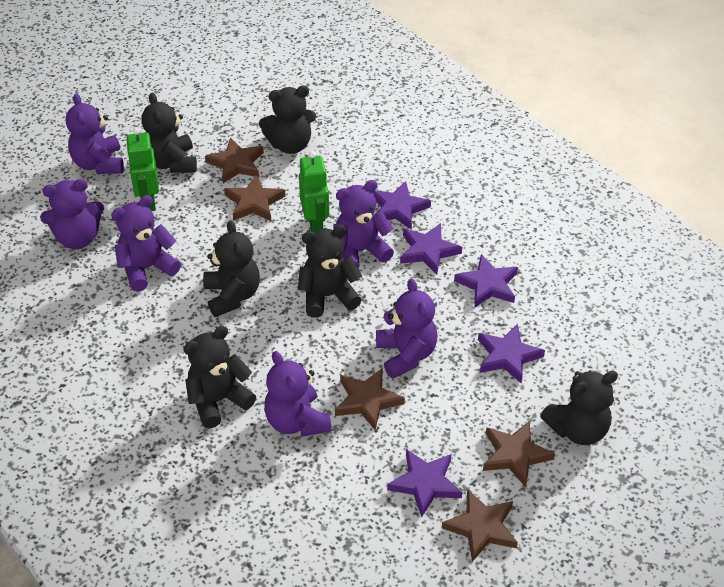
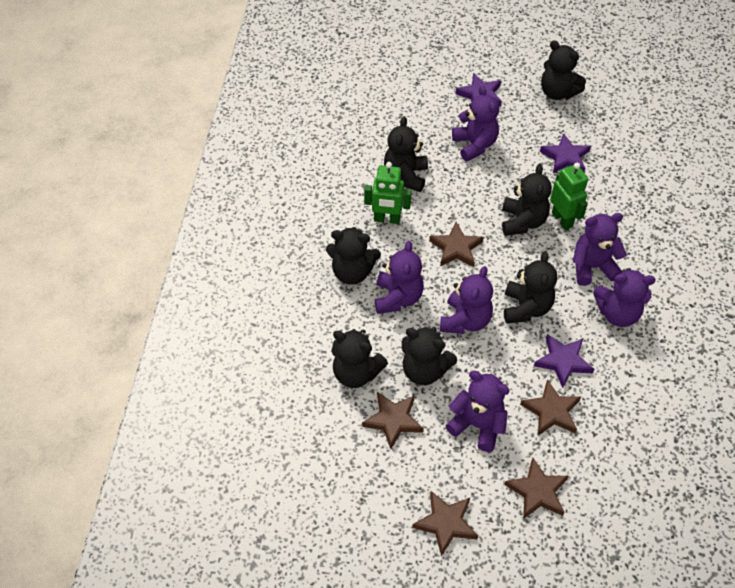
black teddy bear: [141,92,197,173] [183,326,256,428] [203,220,260,317] [259,86,316,154] [298,225,362,318] [540,370,618,445] = 6 -> [326,227,381,285] [332,329,388,388] [384,117,428,192] [402,326,457,385] [502,164,552,236] [504,251,557,324] [541,40,586,100] = 7
purple star: [373,181,431,230] [387,449,462,517] [400,223,462,275] [454,254,518,308] [478,324,545,384] = 5 -> [455,73,502,107] [534,334,594,388] [540,133,591,173] = 3

